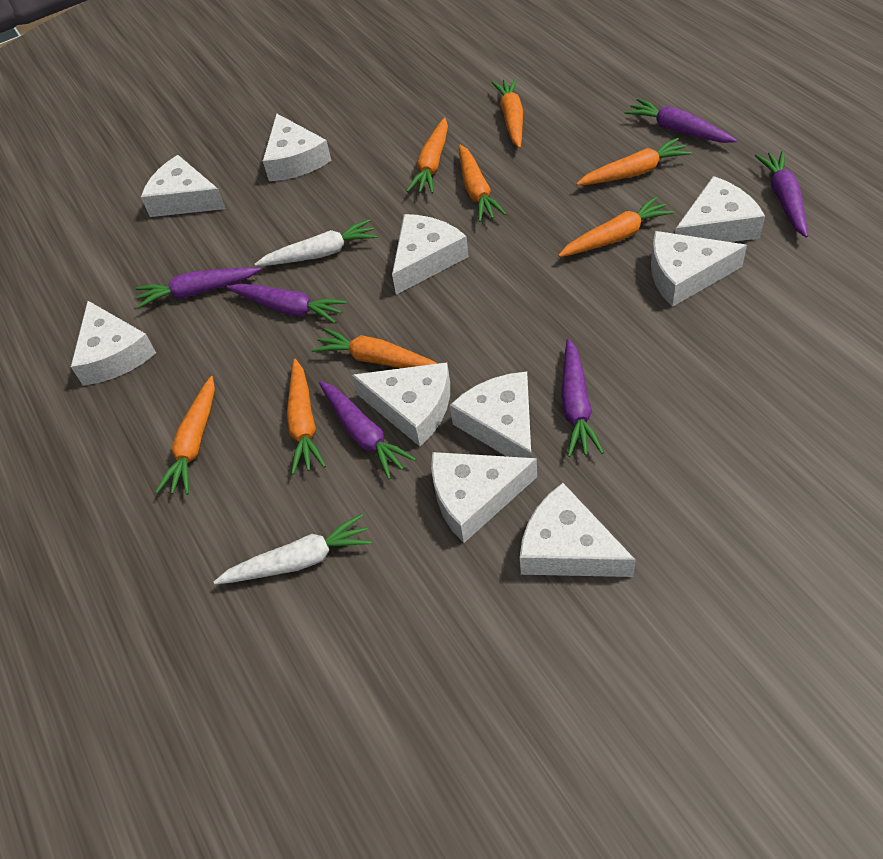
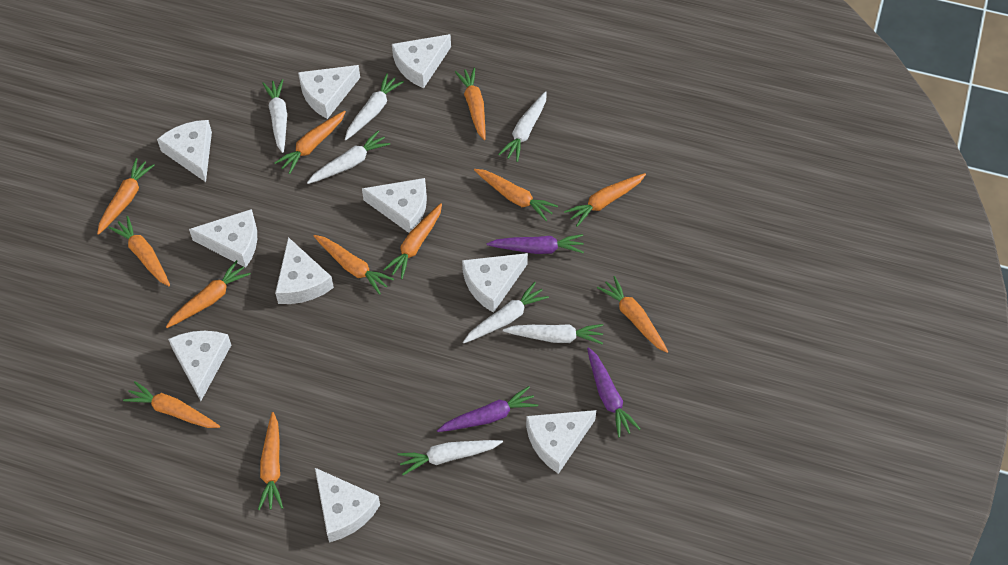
orange carrot: [156,376,215,495] [287,359,326,475] [312,328,438,368] [407,118,448,194] [459,145,507,222] [492,78,523,149] [558,196,674,257] [576,138,692,185] = 8 -> [97,158,155,235] [109,216,170,286] [123,381,220,428] [166,260,251,328] [258,412,283,510] [274,111,346,174] [314,235,394,295] [383,203,442,279] [455,67,485,140] [474,169,558,221] [564,173,646,227] [597,276,668,353] = 12
purple carrot: [136,267,261,308] [227,284,347,324] [319,381,416,479] [561,338,604,457] [624,98,737,143] [755,151,808,238] = 6 -> [437,386,538,432] [487,234,584,254] [587,347,640,438] = 3
white carrot: [214,514,372,584] [255,219,378,266] = 2 -> [262,79,287,153] [307,130,390,184] [345,73,404,140] [397,440,503,475] [463,282,549,343] [498,91,547,162] [503,324,603,345] = 7

